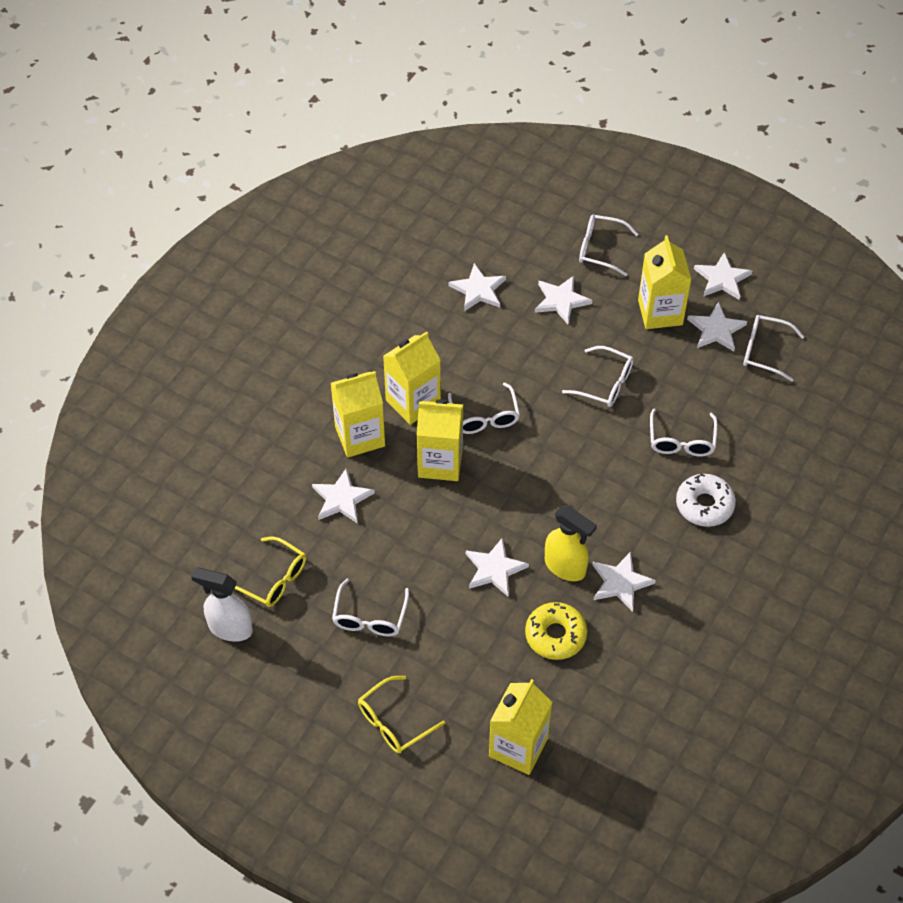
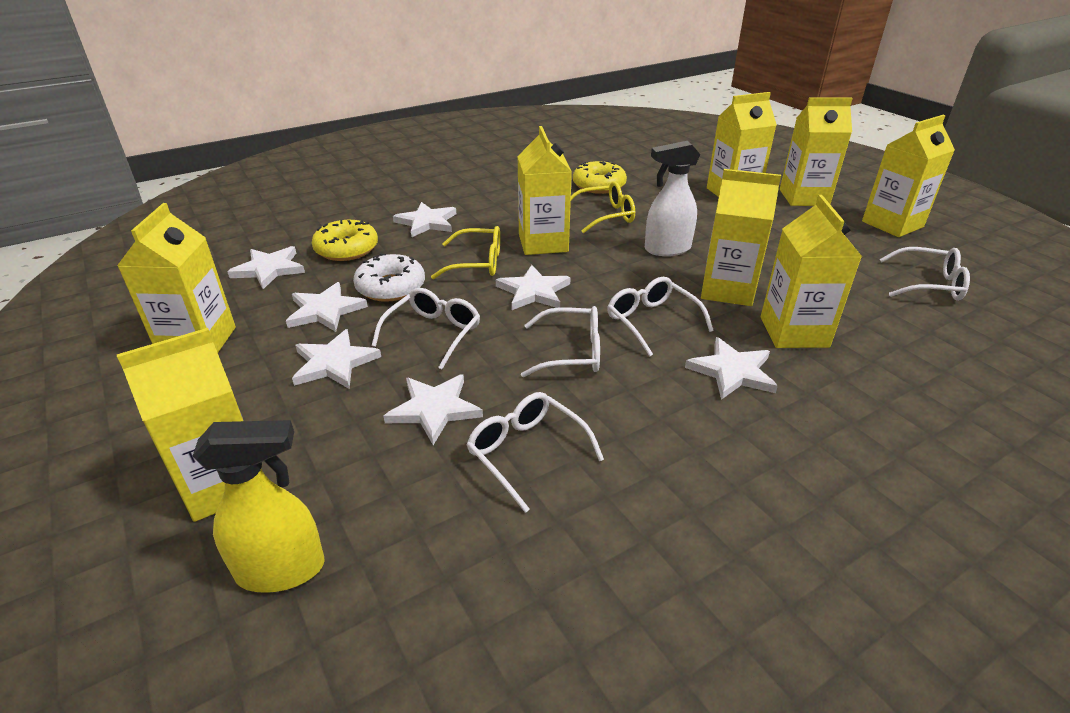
white glasses: [332,579,409,636] [448,383,520,434] [562,346,634,407] [579,214,638,276] [650,408,718,456] [743,315,804,382] = 6 -> [372,288,480,369] [467,392,604,513] [521,306,600,377] [607,277,714,357] [880,247,970,301] = 5
yellow carton: [331,371,385,458] [383,331,441,425] [417,400,463,481] [489,679,552,775] [638,235,691,329] = 5 -> [117,203,236,353] [117,328,244,522] [517,126,572,255] [701,169,781,306] [707,92,777,197] [761,195,862,348] [780,97,853,206] [862,115,955,237] = 8
yellow donut: [525,602,587,660] = 1 -> [312,220,378,261] [573,161,627,194] = 2

